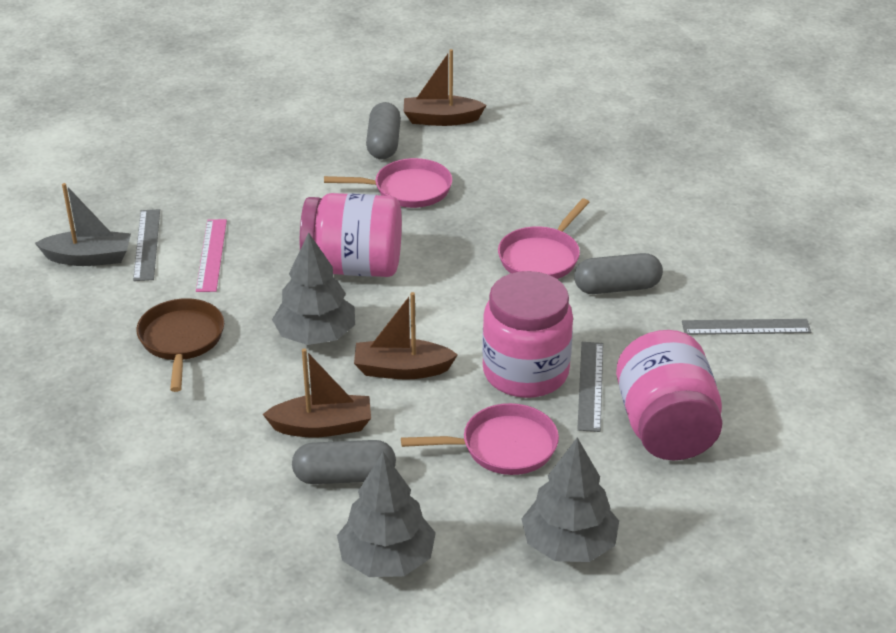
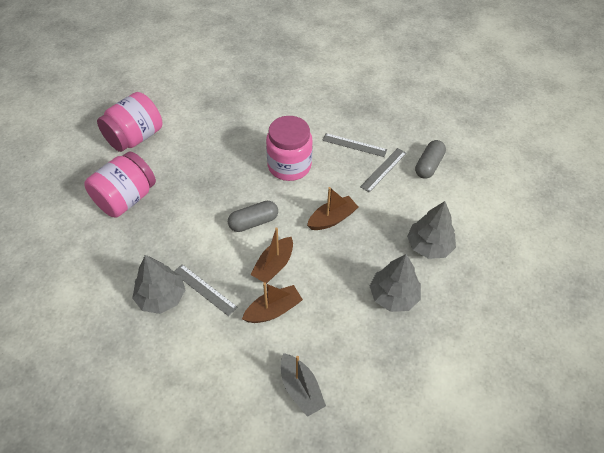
brown pan: [136,298,224,392] = 1 -> none = 0
grey capsule: [292,440,396,484] [366,102,401,159] [574,253,663,294] = 3 -> [228,201,278,232] [415,140,446,179] = 2
pink pan: [324,158,452,208] [401,403,559,475] [498,199,590,279] = 3 -> none = 0
pink ruler: [196,219,227,292] = 1 -> none = 0

